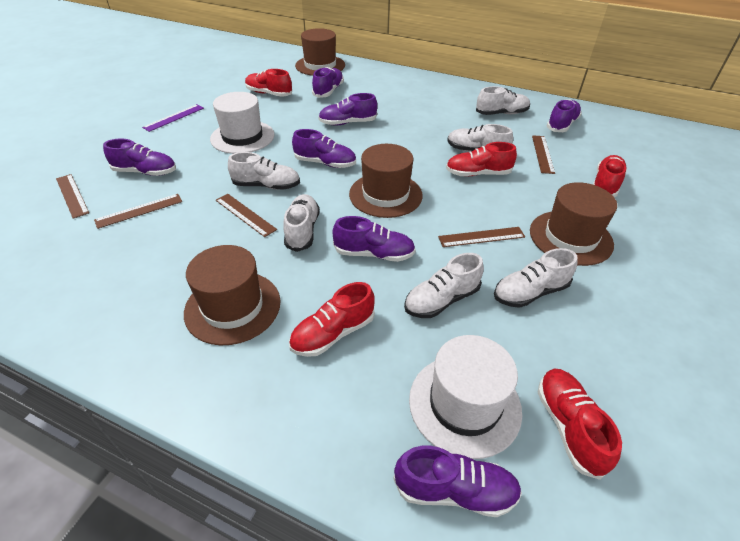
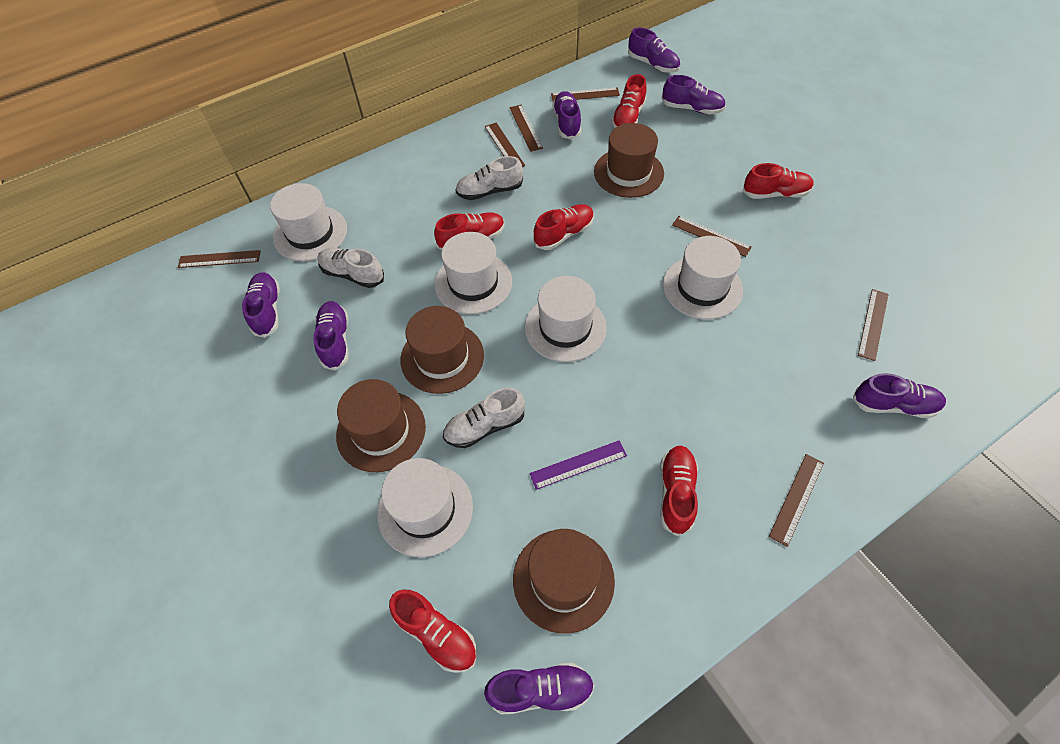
brown ruler: [56,174,89,219] [94,194,182,229] [216,194,277,237] [438,227,525,247] [532,135,555,174] = 5 -> [178,250,261,268] [485,123,525,167] [509,105,543,152] [551,87,620,101] [672,216,752,257] [769,454,824,547] [858,289,889,361] = 7
red shoe: [245,69,292,97] [289,282,375,357] [446,142,517,176] [538,369,622,480] [593,155,627,197] = 5 -> [389,590,477,673] [434,212,504,250] [533,204,594,250] [611,74,647,128] [660,446,698,536] [742,163,814,199] = 6
white hat: [210,92,275,154] [409,335,522,459] = 2 -> [270,183,347,261] [377,458,473,557] [434,232,512,314] [525,276,607,362] [663,236,743,320] = 5
white shoe: [228,152,300,190] [283,194,320,252] [404,253,484,318] [447,124,513,152] [476,86,530,115] [494,248,578,308] = 6 -> [317,248,384,288] [443,388,525,448] [456,156,523,200] = 3

